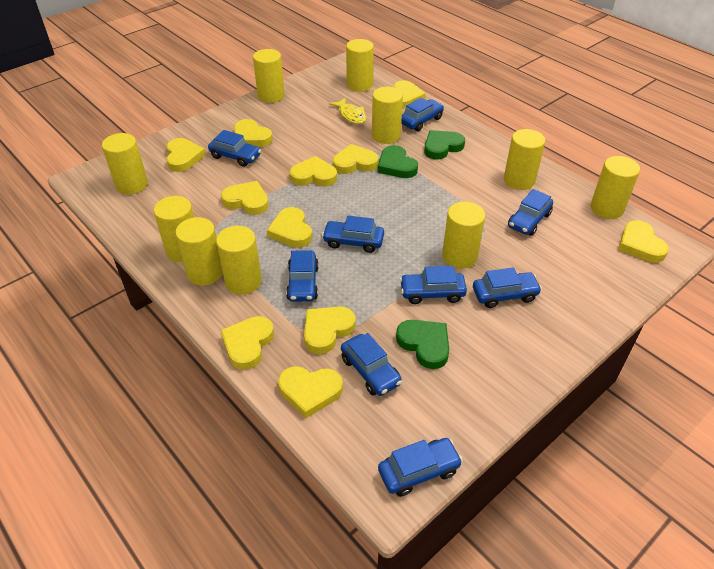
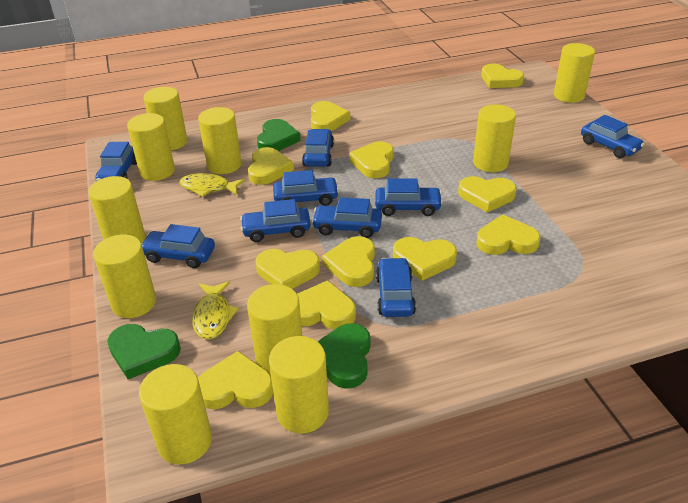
yellow fish: [329,97,367,124] = 1 -> [179,173,245,197] [192,281,239,340] = 2

